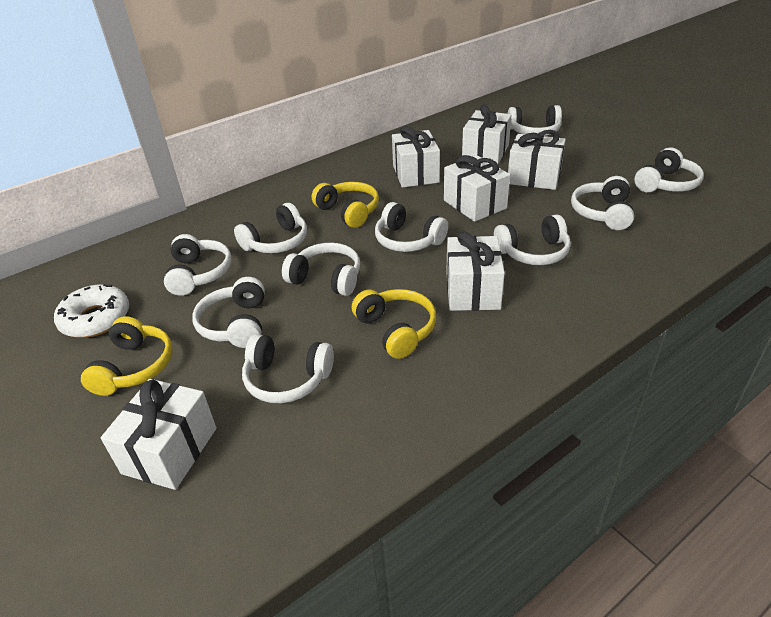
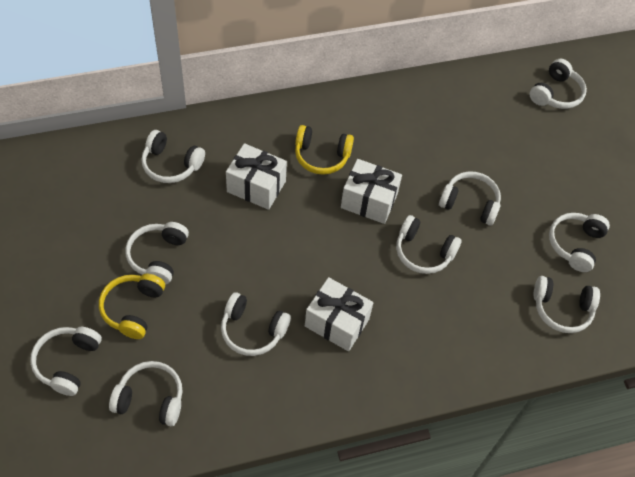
white donut: [54,284,129,338] = 1 -> none = 0
white gift: [101,379,217,490] [392,126,440,188] [444,155,510,222] [446,231,505,311] [462,104,512,164] [508,130,566,190] = 6 -> [226,143,287,210] [305,277,373,351] [341,159,402,224] = 3
yellow headphones: [81,316,173,396] [312,182,379,228] [352,289,436,359] = 3 -> [99,273,165,339] [295,125,354,175] = 2

